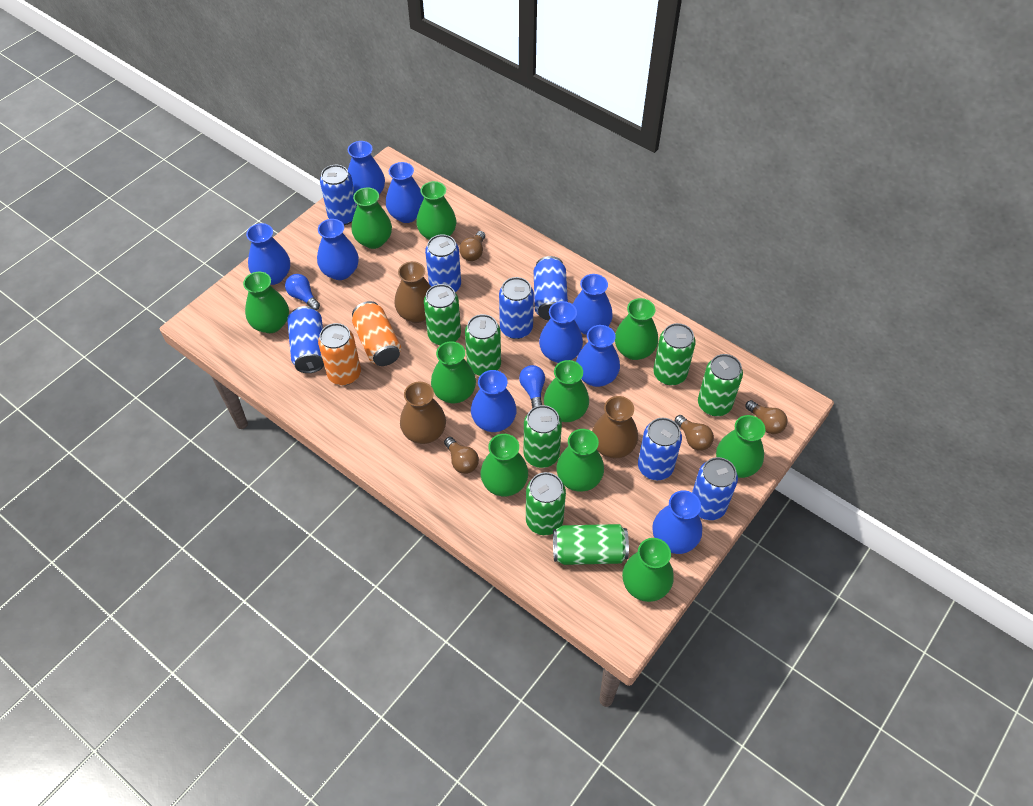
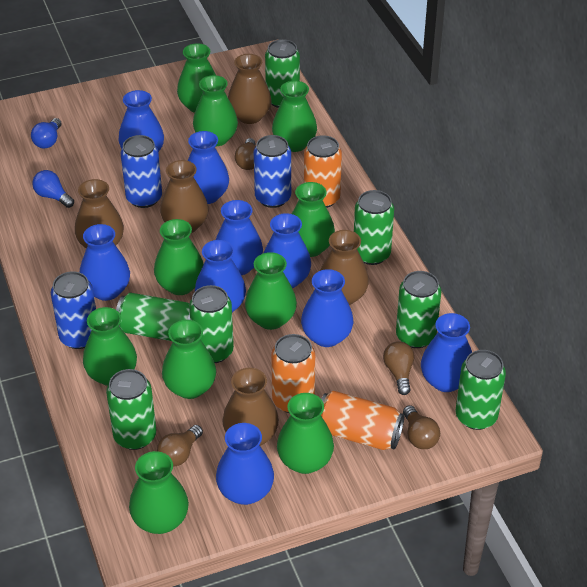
blue can: [287,306,324,373] [320,165,357,225] [425,235,461,292] [499,277,534,339] [534,256,568,320] [638,418,682,480] [692,457,738,520] = 7 -> [51,271,96,349] [121,135,162,208] [254,135,291,208] = 3
brown vase: [394,261,431,323] [400,382,446,444] [592,396,638,459] = 3 -> [75,179,124,248] [160,160,208,233] [222,368,279,446] [228,54,272,124] [320,230,369,305] = 5
orange can: [318,323,361,385] [352,301,401,366] = 2 -> [271,334,315,413] [304,135,342,208] [321,391,404,450] = 3

